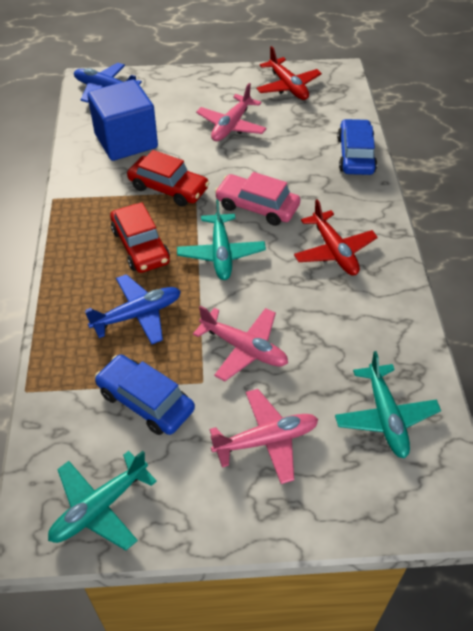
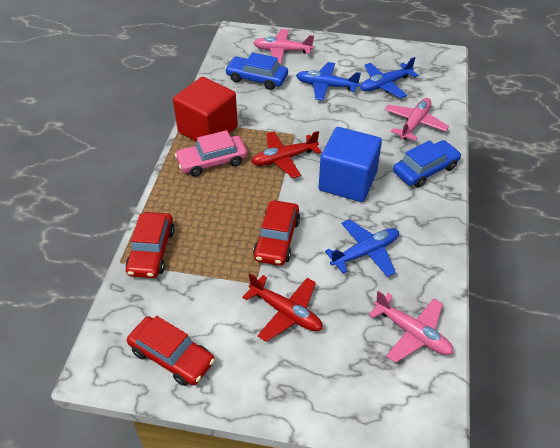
blue plane: [74,63,142,103] [85,274,181,345] = 2 -> [296,62,361,101] [325,219,399,277] [360,57,419,98] = 3
red car: [110,202,170,273] [127,150,209,207] = 2 -> [126,212,175,278] [127,316,215,386] [253,200,300,266] = 3
red cube: none = 0 -> [173,77,238,142] = 1
turquoise plane: [48,451,157,551] [177,199,266,280] [335,351,441,458] = 3 -> none = 0

